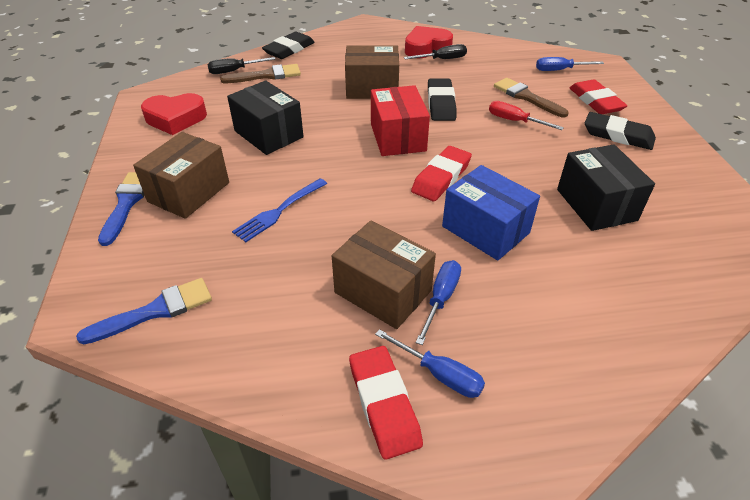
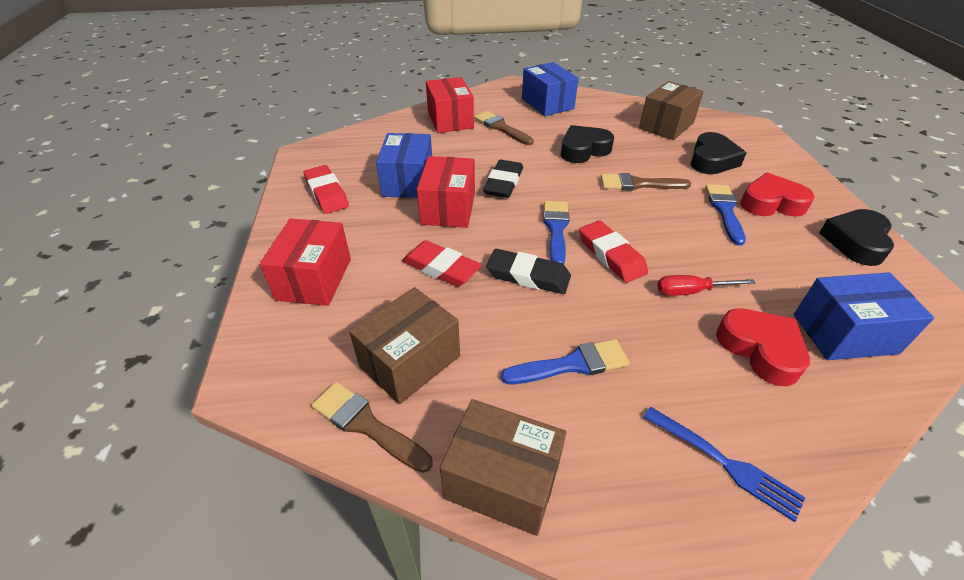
black box: [227,80,304,155] [557,144,655,231] = 2 -> none = 0
black eraser: [262,31,315,59] [428,79,457,121] [585,112,656,150] = 3 -> [483,160,523,198] [486,249,571,294] = 2
black heart: none = 0 -> [561,125,614,163] [691,132,746,174] [819,209,894,266] = 3
black screwdriver: [207,57,275,74] [404,44,467,59] = 2 -> none = 0
blue box: [442,165,540,261] = 1 -> [376,133,432,198] [522,62,579,116] [794,272,934,360] = 3
blue brush: [76,278,212,345] [98,172,145,246] = 2 -> [501,339,629,384] [543,201,570,264] [705,184,746,246] = 3
blue screwdriver: [375,329,485,398] [416,260,461,345] [536,57,604,71] = 3 -> none = 0
brown brush: [220,64,301,83] [494,78,569,117] = 2 -> [312,382,433,473] [474,111,534,145] [601,173,691,191] = 3
red box: [371,85,430,156] = 1 -> [260,219,351,306] [417,156,475,228] [426,77,474,133] = 3

